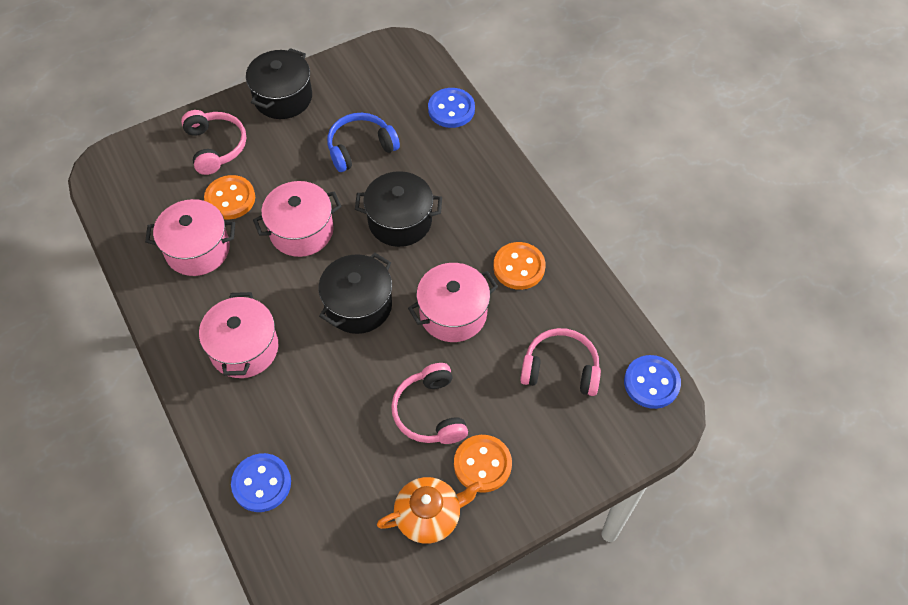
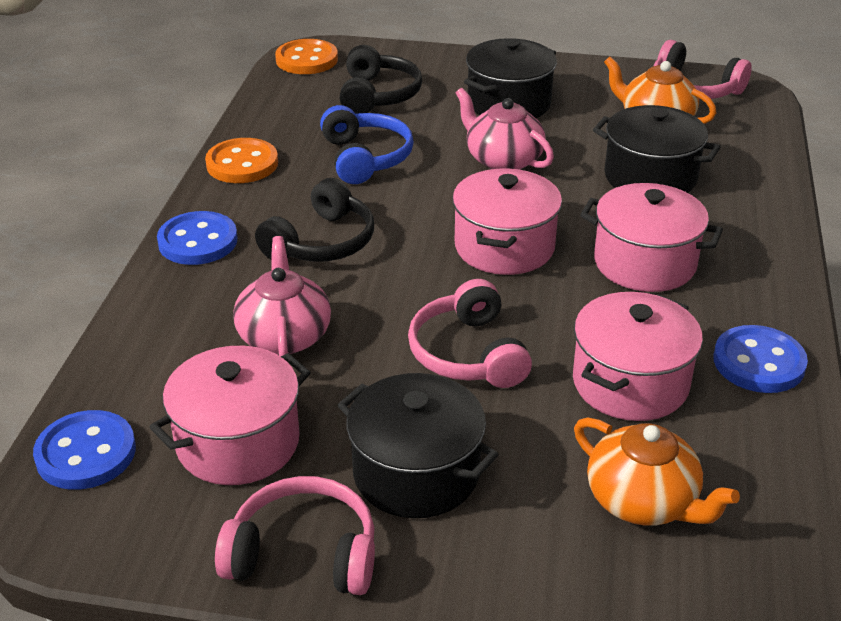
black headphones: none = 0 -> [255,178,374,262] [339,45,422,114] = 2
orange button: [204,175,255,220] [454,435,512,493] [493,242,545,290] = 3 -> [205,138,278,183] [275,39,338,74] = 2
orange teapot: [377,477,483,544] = 1 -> [574,417,740,526] [604,57,716,124] = 2
pink teapot: none = 0 -> [233,236,331,357] [456,88,554,170] = 2

